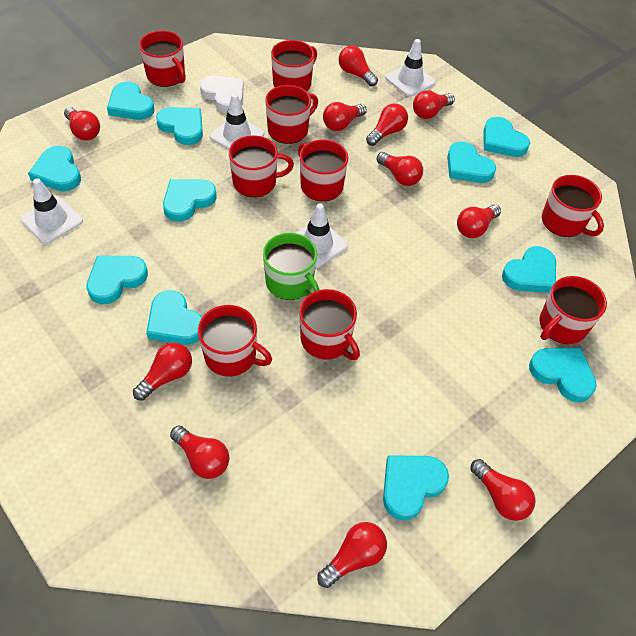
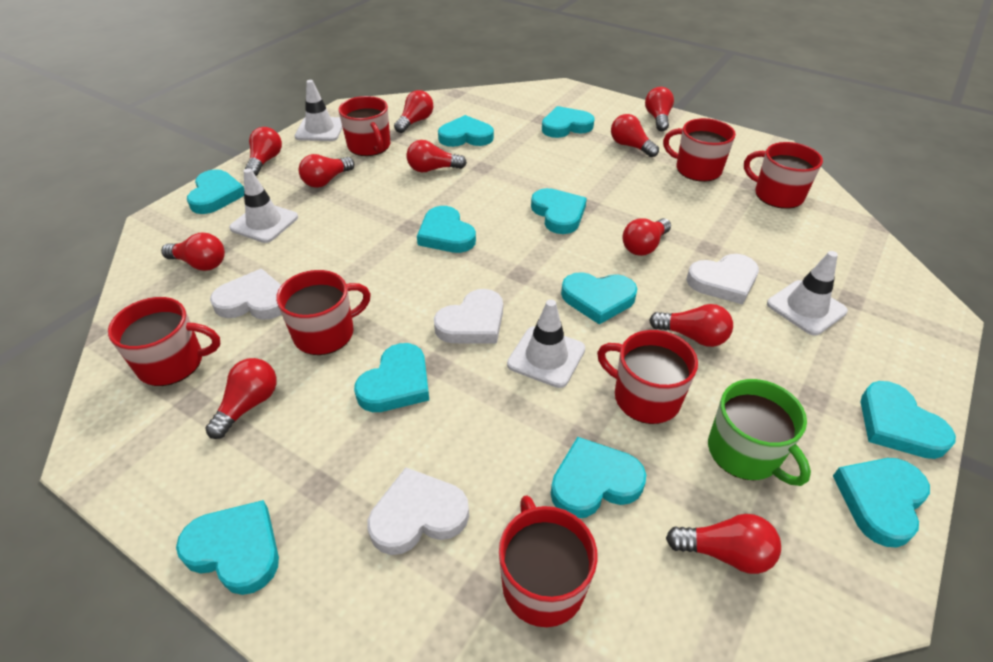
red mug: [139,31,186,87] [198,305,272,377] [229,135,294,197] [265,85,318,144] [271,40,317,91] [298,140,349,201] [299,289,360,360] [539,276,607,344] [542,175,604,237] = 9 -> [108,297,220,386] [276,270,371,355] [339,96,390,156] [499,495,598,627] [597,330,698,424] [663,118,736,182] [744,142,823,209] = 7
white heart: [200,76,244,113] = 1 -> [210,269,282,320] [367,467,469,555] [434,289,503,344] [687,254,759,305] = 4

